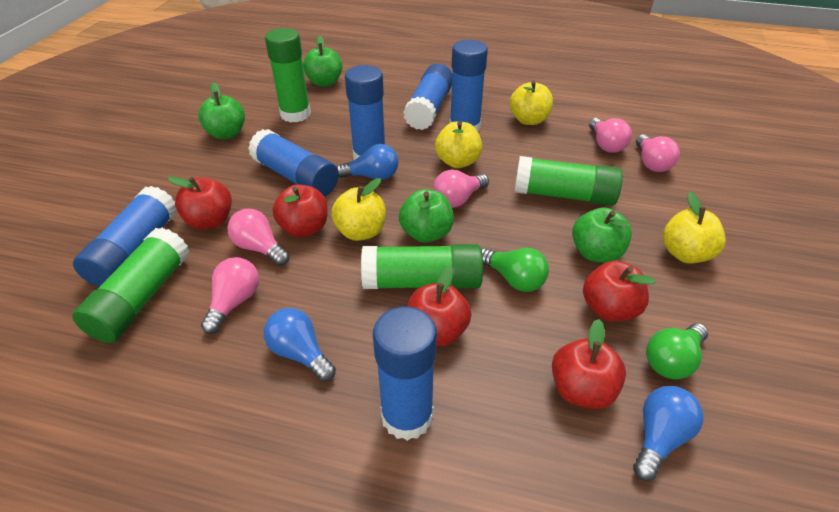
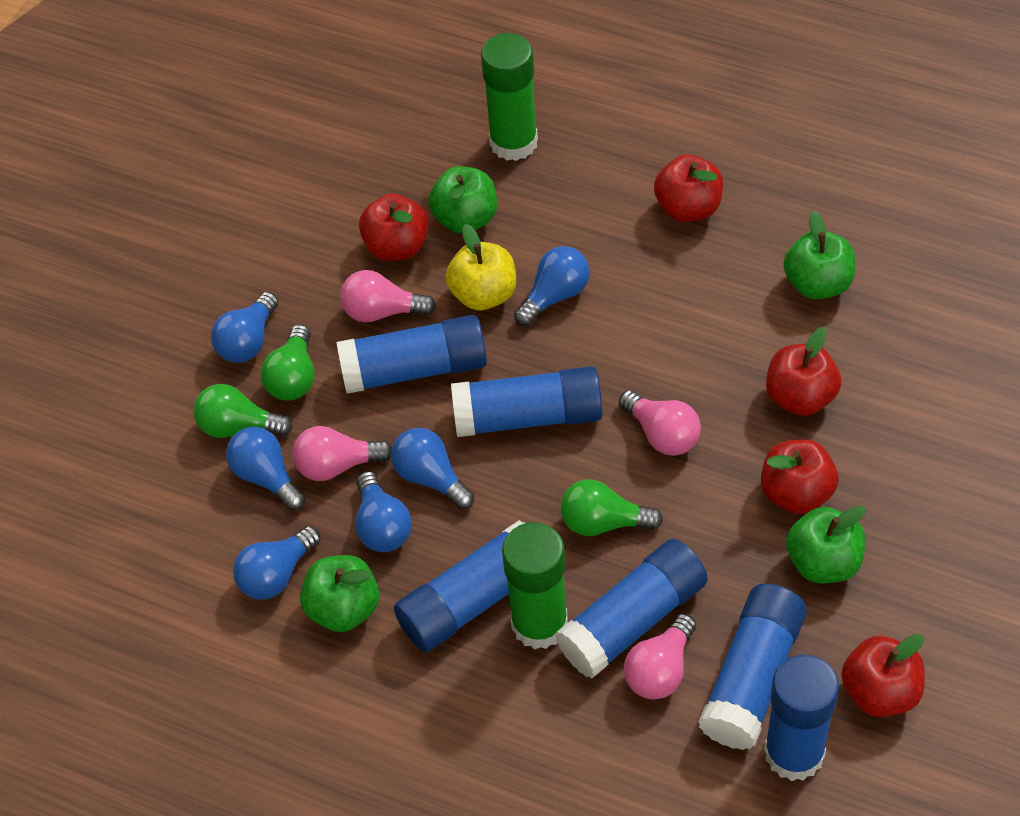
blue light bulb: [264,308,336,382] [336,144,399,180] [633,386,704,481] = 3 -> [211,292,278,363] [226,427,305,511] [233,526,320,600] [355,471,412,552] [391,428,474,510] [514,246,590,326] = 6
green glue stick: [72,227,189,343] [265,28,311,122] [361,244,483,289] [515,156,623,206] = 4 -> [481,33,538,161] [502,522,568,649] = 2
green light bulb: [481,248,549,292] [646,323,708,379] = 2 -> [193,384,293,438] [261,324,315,401] [560,479,663,536] = 3
pink light bulb: [201,257,259,334] [227,209,290,266] [433,170,489,208] [589,118,632,153] [636,134,680,172] = 5 -> [292,426,392,481] [340,270,436,322] [619,390,701,456] [624,614,696,700] = 4
yellow apple: [331,178,386,241] [435,121,482,168] [510,80,553,125] [663,192,726,264] = 4 -> [445,224,516,310] = 1

